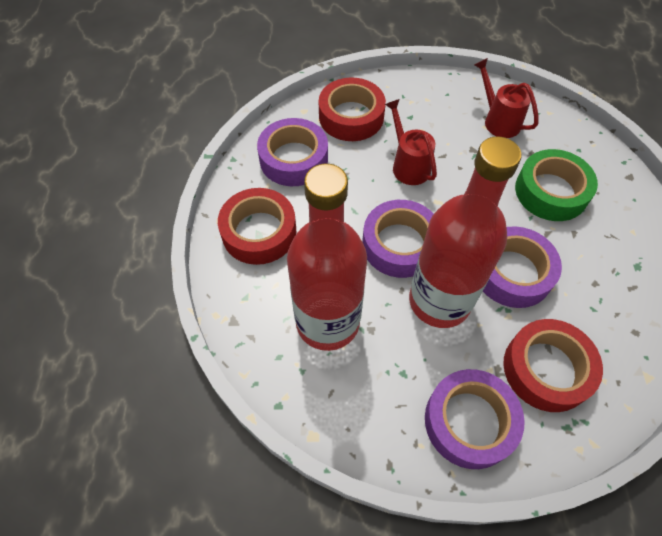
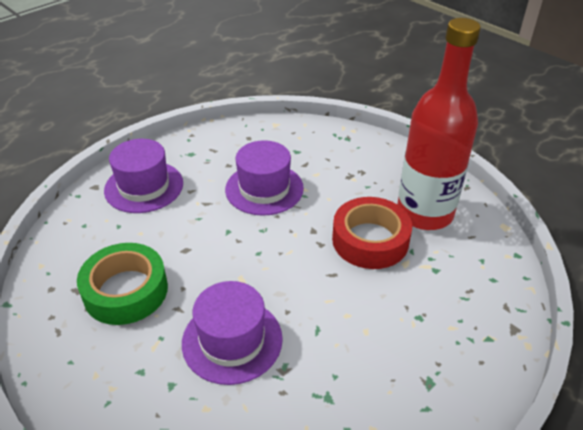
purple hat: none = 0 -> [104,139,183,213] [182,281,283,385] [225,140,304,216] = 3
purple tape: [257,118,328,186] [362,200,433,278] [425,369,525,469] [483,226,562,308] = 4 -> none = 0
red bottle: [287,164,367,351] [409,136,521,328] = 2 -> [397,18,481,230] = 1
red tape: [218,188,296,265] [319,77,386,141] [503,319,603,412] = 3 -> [332,197,412,269] = 1
red watering can: [385,99,437,185] [474,58,538,138] = 2 -> none = 0

